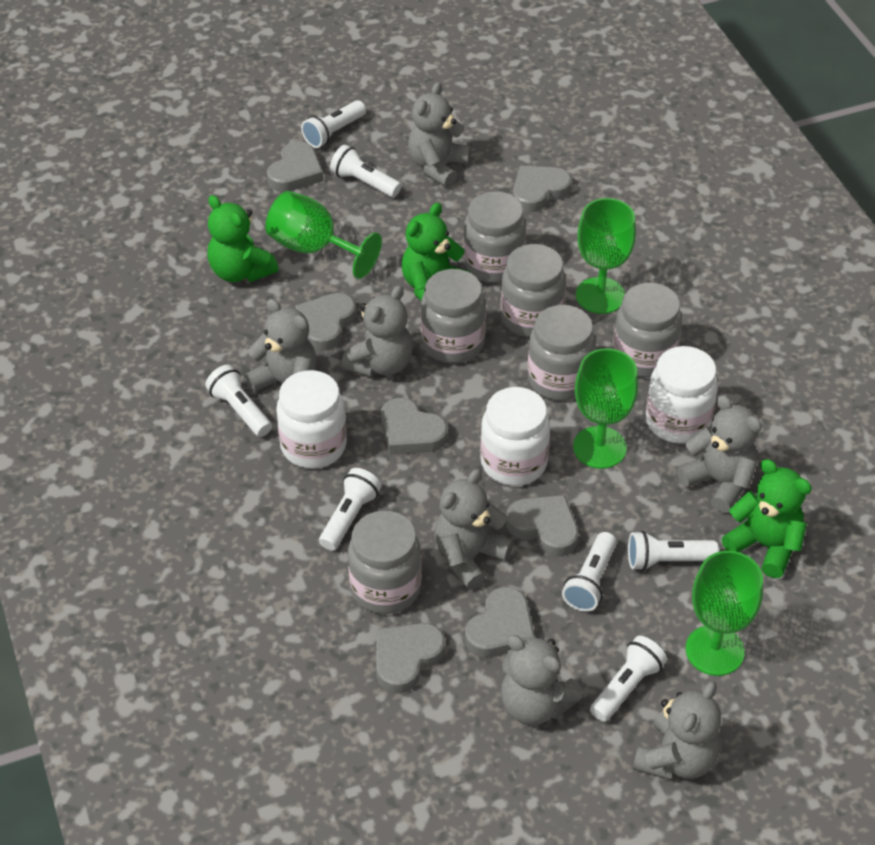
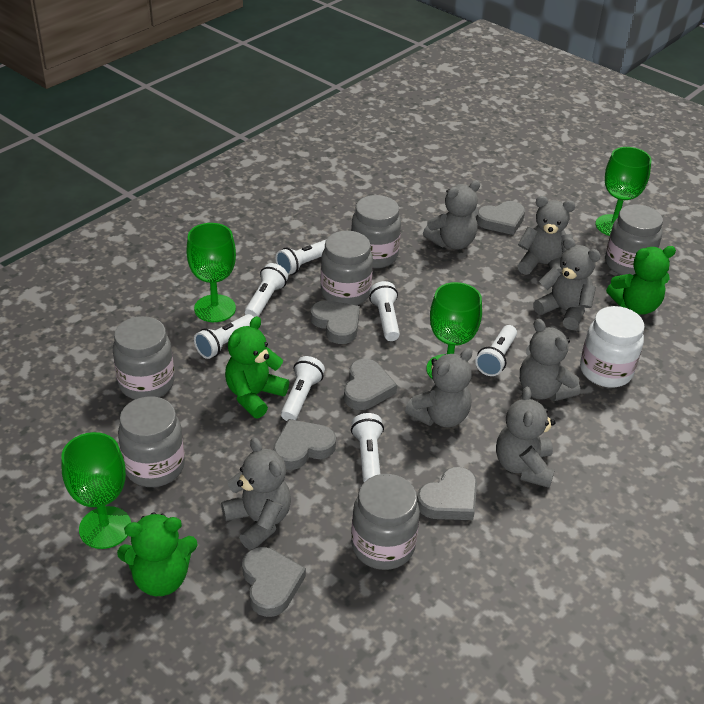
grey heart: [267,141,324,192] [295,293,356,351] [376,623,445,694] [381,398,448,455] [465,587,535,658] [506,495,578,557] [513,166,572,212] = 7 -> [242,547,306,617] [273,419,336,470] [311,300,360,344] [344,359,397,410] [417,467,477,520] [476,201,525,235] = 6
white jar: [276,370,347,469] [480,387,550,486] [646,346,718,444] = 3 -> [580,306,645,387] = 1

